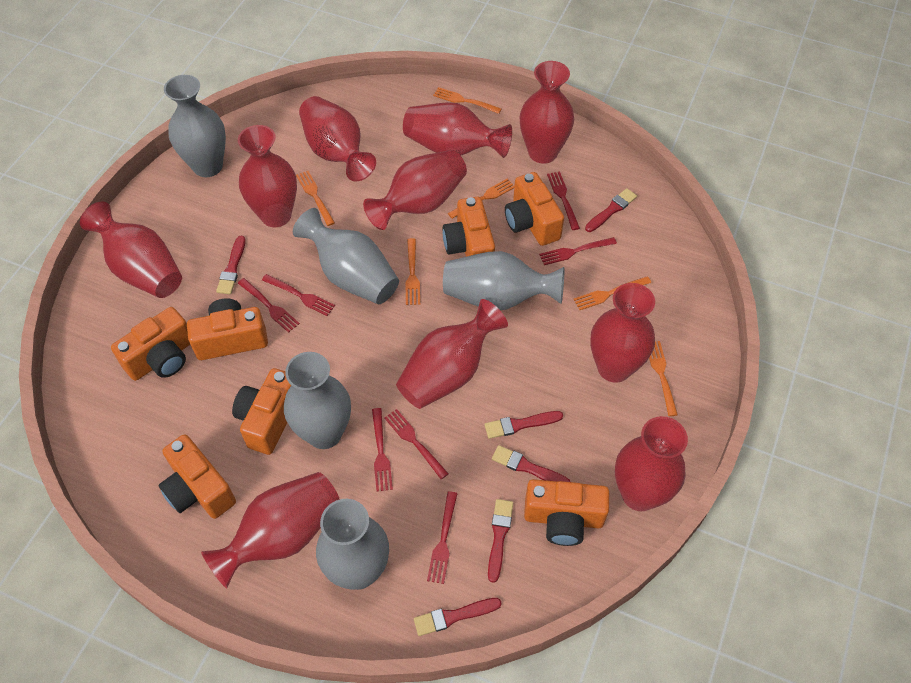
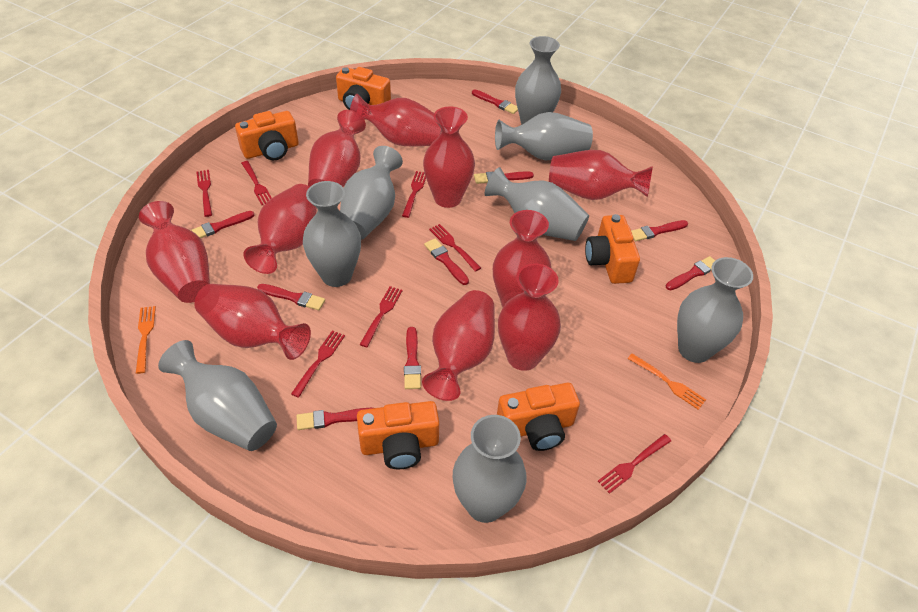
grey vase: [164,75,226,177] [284,352,351,449] [293,208,399,304] [316,499,389,590] [443,251,564,310] = 5 -> [158,340,277,451] [303,181,361,287] [340,146,403,240] [453,415,527,523] [485,167,589,241] [495,112,593,160] [515,36,561,125] [677,257,753,363] = 8
orange camera: [111,307,190,381] [158,434,236,519] [187,298,268,360] [232,368,292,455] [443,197,495,257] [505,172,564,246] [524,479,609,546] = 7 -> [235,111,299,160] [336,67,391,110] [357,401,440,469] [497,383,580,451] [585,214,640,284] = 5
orange fork: [296,171,335,226] [405,238,420,305] [433,87,501,114] [448,179,514,219] [573,276,651,310] [649,341,678,416] = 6 -> [136,306,156,374] [628,353,706,410] = 2
red brush: [216,236,246,294] [414,598,502,636] [484,411,563,439] [488,499,513,583] [492,445,570,482] [585,188,637,232] = 6 -> [191,211,254,238] [257,284,325,310] [297,408,372,430] [404,327,421,389] [424,238,469,285] [472,89,518,114] [474,171,534,184] [631,220,688,241] [666,256,715,290] = 9

